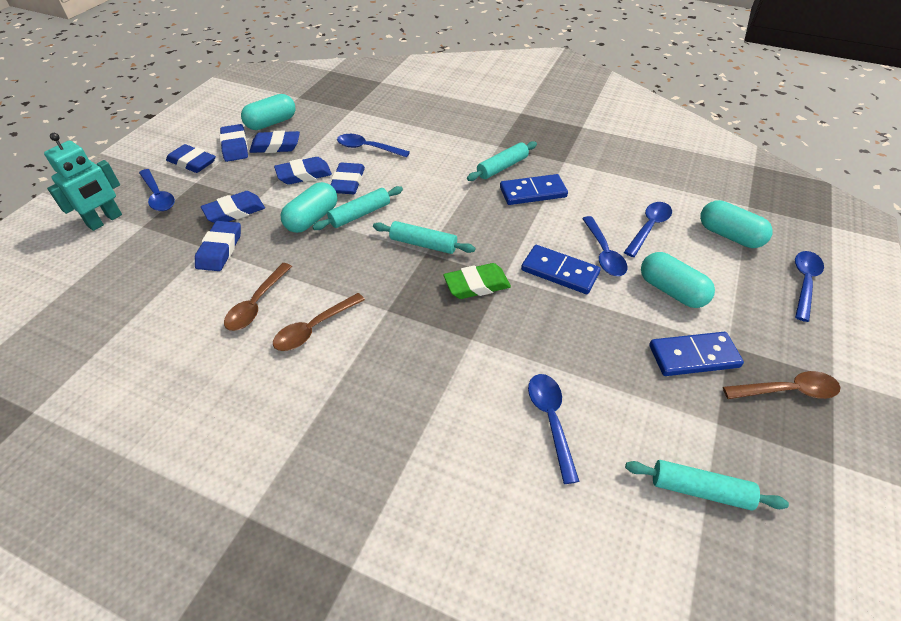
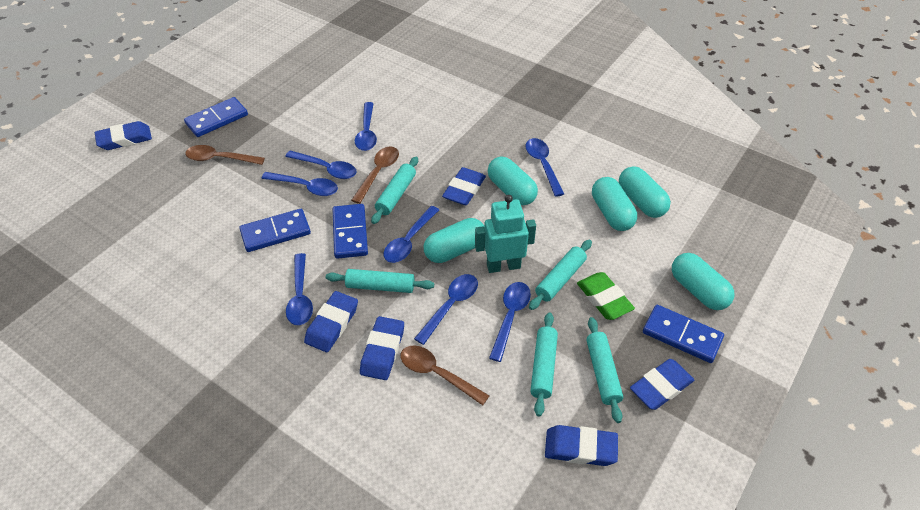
blue domino: [500,174,568,205] [521,245,601,294] [649,332,744,376] = 3 -> [184,97,248,137] [239,209,311,252] [333,204,368,259] [643,305,724,363] = 4
blue eraser: [166,144,216,173] [195,221,241,271] [201,191,265,223] [220,124,248,162] [249,131,300,153] [274,157,332,185] [330,163,365,194] = 7 -> [95,121,152,150] [304,291,358,352] [360,316,404,380] [442,167,486,205] [545,425,618,466] [630,359,694,410] = 6
blue spoon: [139,169,175,211] [337,134,410,158] [528,374,580,484] [582,216,627,276] [624,202,672,257] [795,251,824,322] = 6 -> [261,172,338,196] [285,151,356,179] [286,253,313,325] [355,102,377,151] [384,206,439,263] [414,274,478,345] [489,282,531,362] [526,138,564,197] = 8
turquoise capsule: [241,94,295,130] [281,182,337,233] [641,252,715,308] [700,200,773,248] = 4 -> [424,218,484,263] [488,157,538,205] [592,177,637,231] [619,166,671,218] [672,253,734,310] = 5
turquoise rolling pin: [312,186,403,230] [373,221,475,254] [467,141,537,181] [625,460,789,510] = 4 -> [326,269,434,293] [371,157,418,224] [529,240,592,310] [530,312,558,417] [586,317,623,423] = 5

